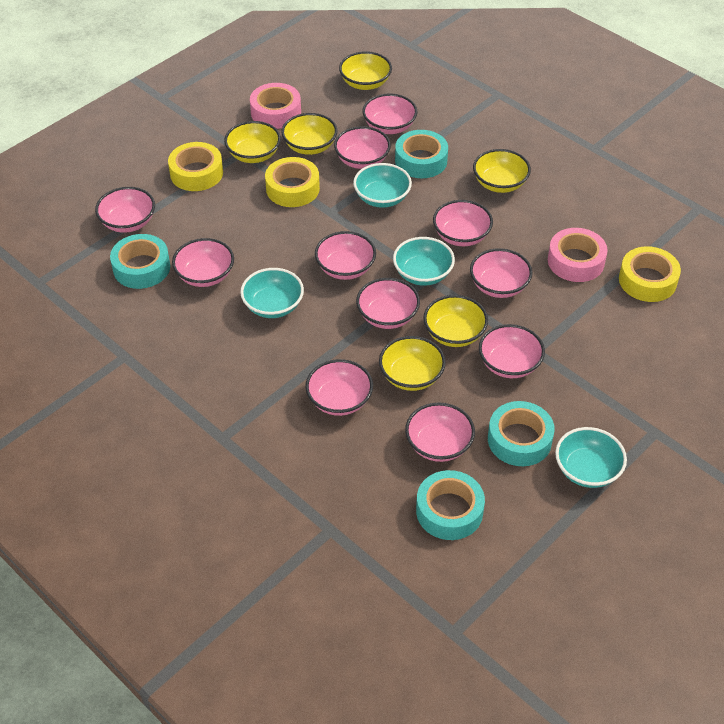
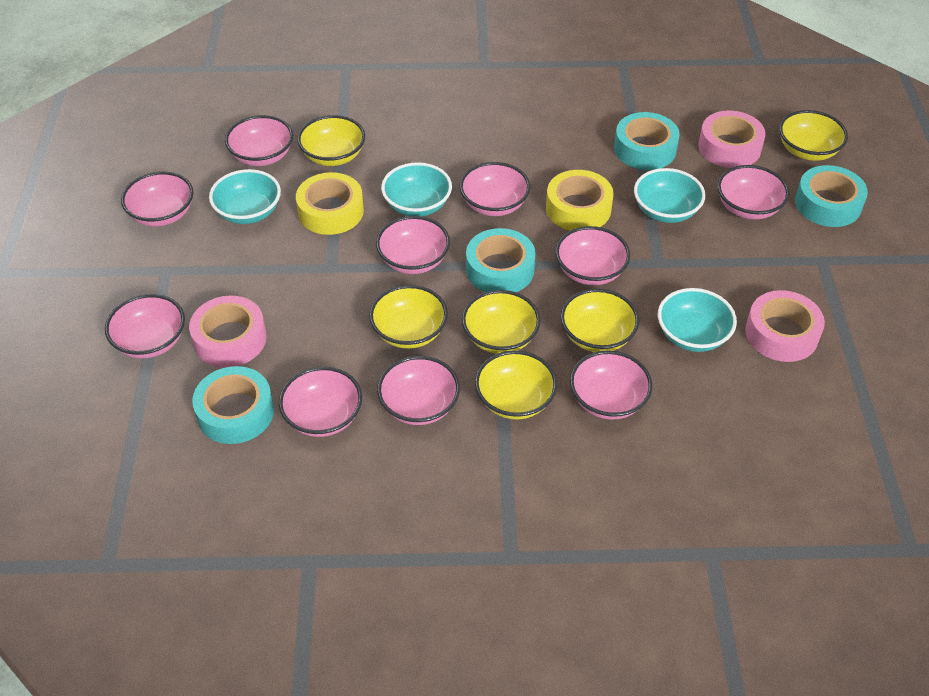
pink bowl: [95,187,155,233] [172,238,234,287] [305,359,373,416] [315,231,376,280] [334,126,391,169] [356,278,420,329] [362,94,418,134] [405,402,475,462] [433,200,493,246] [470,248,533,298] [479,324,545,378] = 11 -> [105,294,185,358] [121,172,193,227] [225,115,293,166] [279,367,362,437] [376,216,450,274] [377,356,460,425] [459,162,530,216] [556,226,630,285] [570,350,652,420] [717,165,789,220] = 10
pink tape: [250,83,301,129] [548,228,608,282] = 2 -> [189,296,267,368] [699,111,766,168] [745,290,825,362] = 3
yellow tape: [168,142,223,191] [265,157,320,207] [619,246,681,302] = 3 -> [296,172,364,235] [546,170,614,231] = 2

